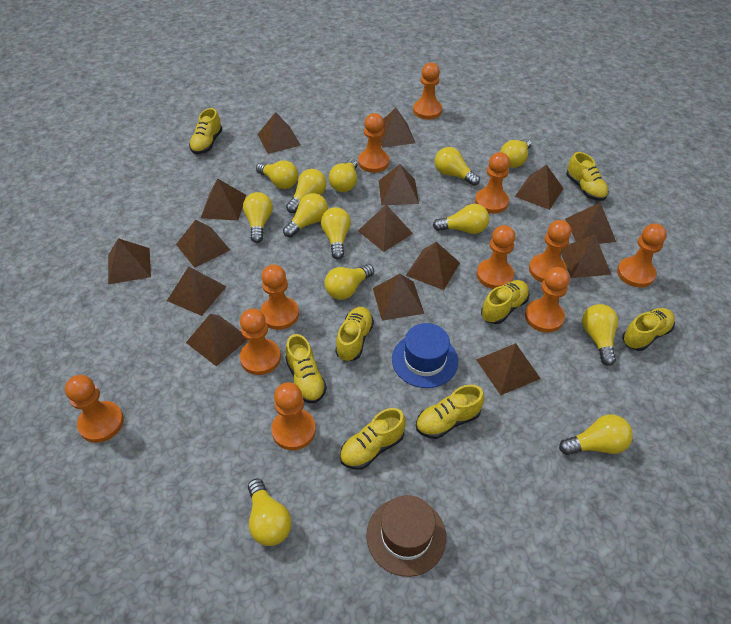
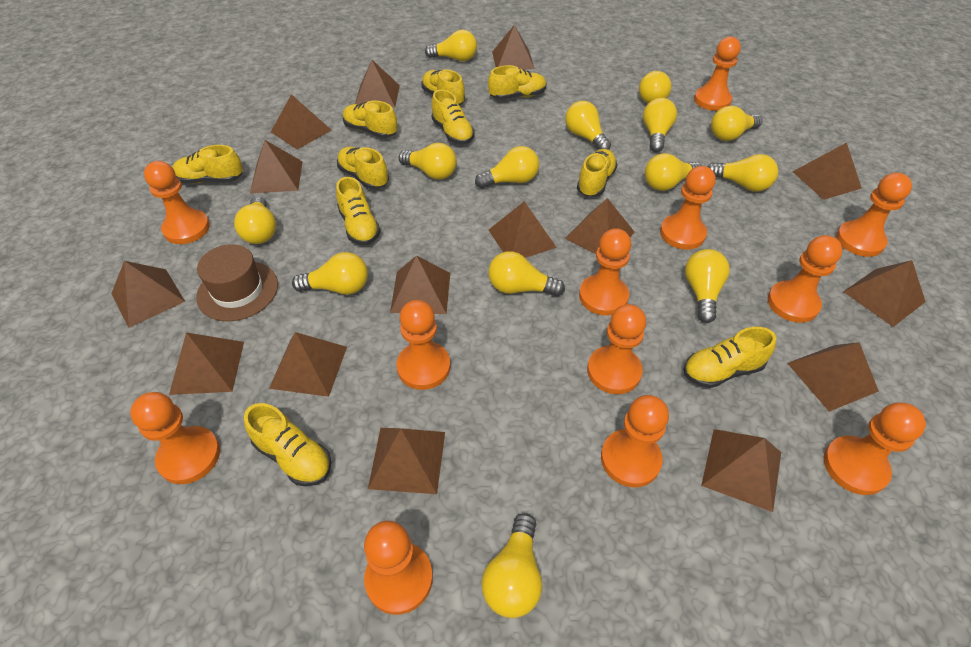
blue hat: [392,323,458,388] = 1 -> none = 0
orange pawn: [65,375,124,443] [240,309,281,375] [260,264,299,330] [271,382,316,450] [358,113,389,173] [413,63,442,120] [475,152,510,214] [477,225,515,289] [525,267,570,333] [529,220,571,282] [617,223,667,288] = 11 -> [130,392,220,484] [144,161,210,244] [364,521,433,615] [396,300,451,390] [579,228,631,315] [587,304,646,394] [601,395,669,487] [660,166,716,250] [694,37,741,111] [768,235,843,323] [824,402,926,495] [836,173,912,257] = 12
yellow light bulb: [243,192,273,243] [248,479,292,546] [256,160,298,189] [283,193,328,238] [286,169,326,213] [321,207,351,259] [325,264,374,300] [329,159,358,192] [433,204,489,234] [435,147,480,186] [500,138,531,168] [559,414,633,455] [582,304,618,366] = 13 -> [234,196,276,244] [292,252,368,295] [399,143,457,180] [425,30,477,61] [475,146,539,189] [481,513,542,618] [488,251,565,297] [565,101,611,150] [639,71,671,103] [643,98,677,152] [645,153,702,191] [685,249,730,323] [707,154,778,192] [711,106,762,141] = 14
yellow shoe: [189,108,222,154] [285,334,327,403] [335,307,374,362] [340,408,406,470] [416,384,484,439] [481,280,530,324] [566,152,609,201] [622,308,675,351] = 8 -> [172,145,243,184] [244,403,331,486] [336,177,381,245] [337,147,389,189] [343,101,397,138] [421,69,465,105] [431,89,475,144] [488,65,547,100] [577,149,618,197] [683,327,776,388] = 10

